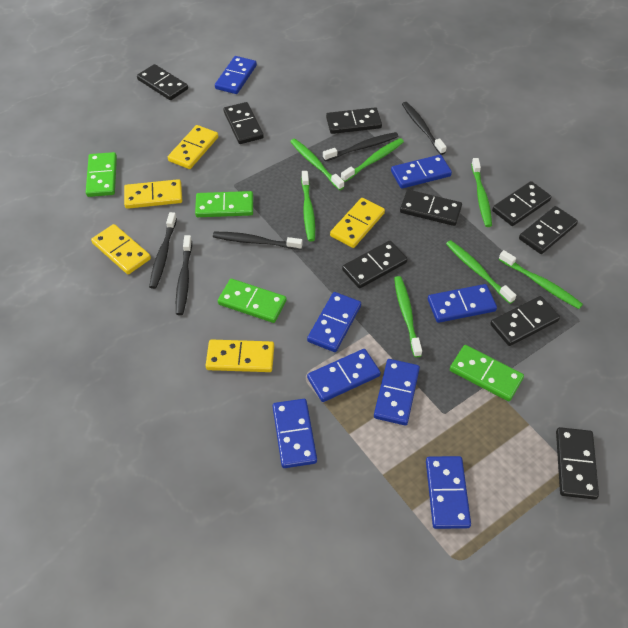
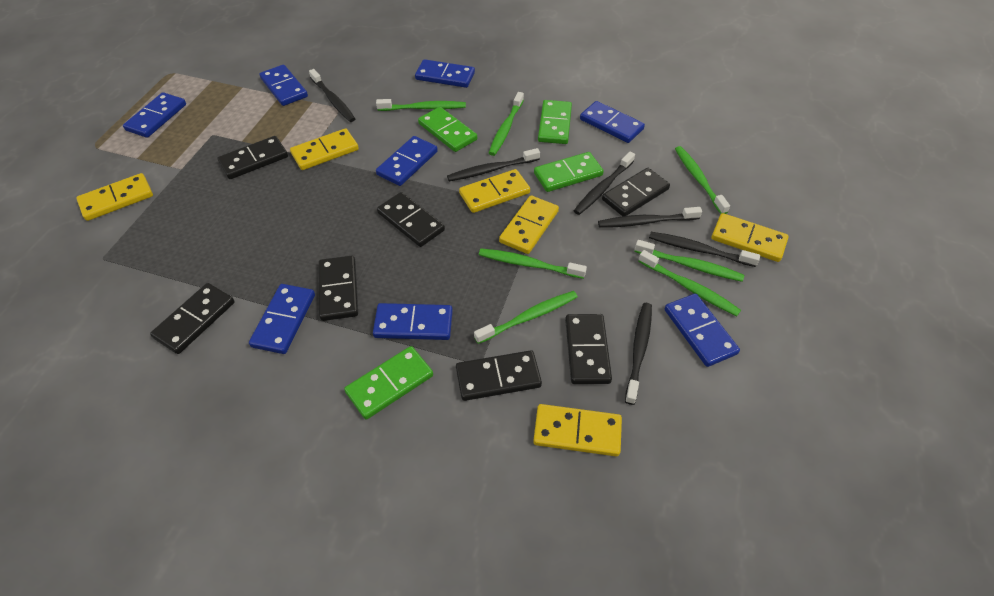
black domino: [137,64,188,100] [223,102,264,144] [326,107,382,134] [342,241,408,289] [400,190,462,226] [490,296,560,346] [492,181,552,226] [519,206,578,254] [556,427,599,500] = 9 -> [150,283,235,354] [218,136,288,179] [319,256,358,321] [377,192,445,247] [456,350,542,401] [565,314,612,384] [602,168,670,216] = 7
black toothbrush: [149,212,177,289] [176,235,192,315] [213,232,303,250] [323,132,399,161] [402,102,447,155] = 5 -> [309,69,355,122] [447,148,540,181] [574,152,635,215] [598,207,702,228] [625,303,652,405] [649,232,760,267] = 6
yellow domino: [91,224,151,274] [124,179,182,209] [168,125,218,169] [205,339,274,372] [330,198,385,248] = 5 -> [76,173,153,221] [290,128,359,170] [459,169,530,213] [499,196,559,254] [533,404,622,456] [711,213,789,262] = 6

